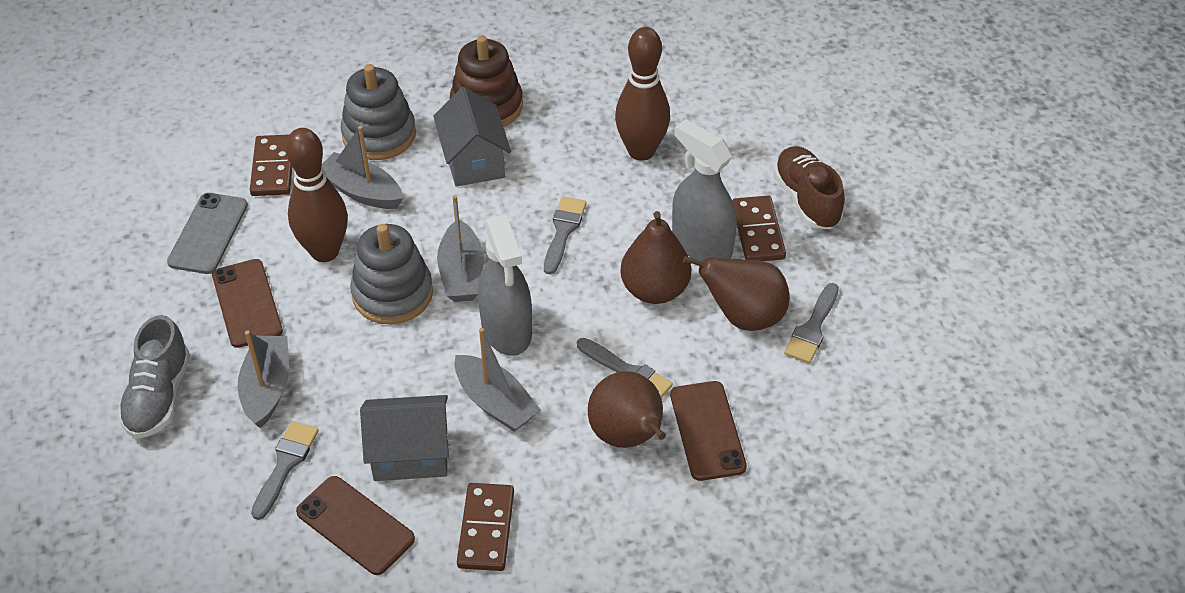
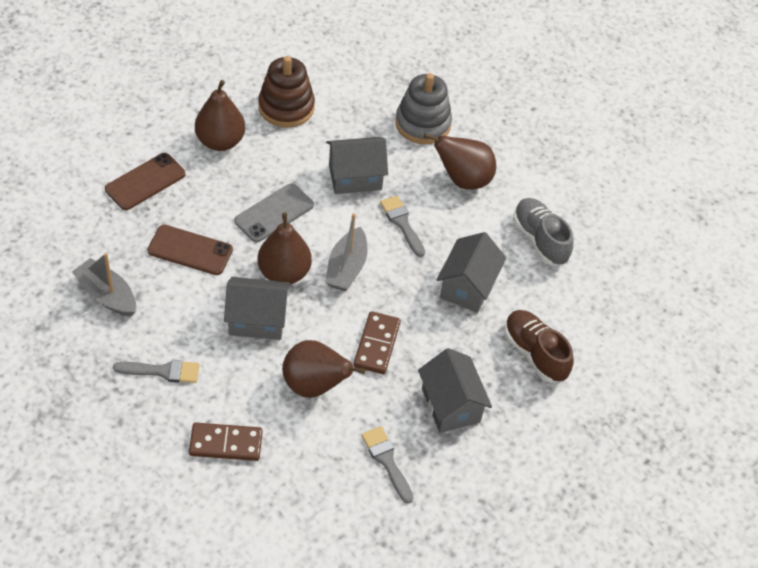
brown bowling pin: [286,128,348,262] [615,27,670,161] = 2 -> none = 0
brown domino: [250,134,292,196] [457,483,514,571] [732,196,786,261] = 3 -> [189,423,263,461] [353,311,401,374] = 2
brown pear: [588,371,666,448] [620,211,691,304] [683,256,790,331] = 3 -> [195,80,245,151] [258,213,312,284] [282,340,365,397] [424,133,496,190] = 4
brown phone: [212,259,283,348] [296,476,415,575] [670,381,747,481] = 3 -> [105,153,186,210] [147,225,233,275] = 2
grey boat: [238,331,289,428] [321,126,403,209] [437,195,484,302] [455,328,541,432] = 4 -> [72,253,136,317] [325,213,367,291] = 2
grey brush: [251,421,319,520] [544,197,587,275] [577,338,673,398] [784,283,839,363] = 4 -> [113,360,199,383] [361,426,414,504] [380,195,425,257] = 3
grey house: [360,395,449,481] [433,87,511,187] = 2 -> [224,277,290,340] [326,137,388,194] [418,348,492,433] [437,232,506,313] = 4
grey spray bottle: [478,215,532,356] [672,119,737,262] = 2 -> none = 0
grey stacking toy: [340,64,416,160] [350,224,433,325] = 2 -> [395,73,452,144] = 1

